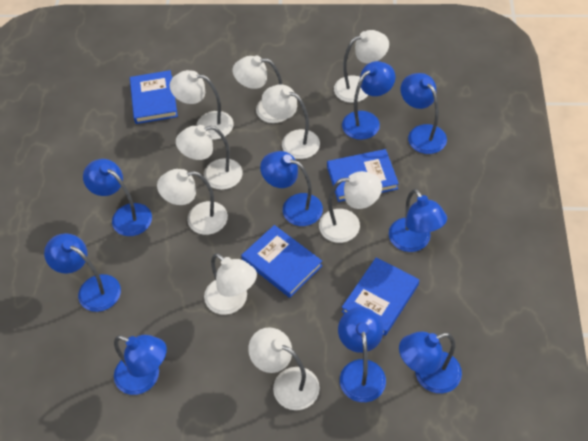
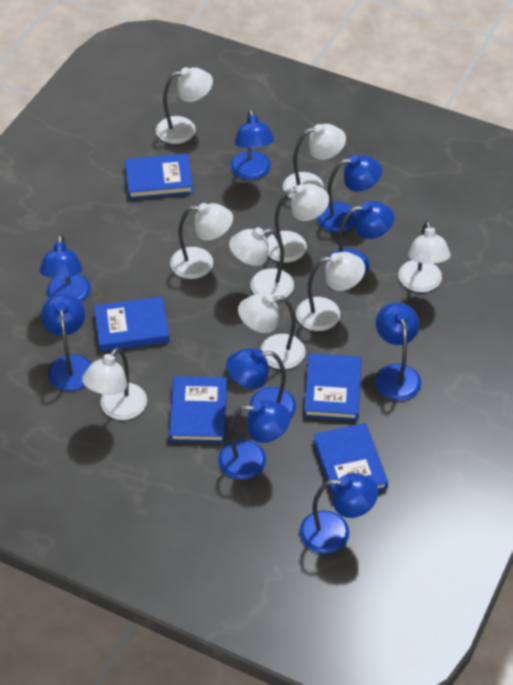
blue book: [130,70,178,124] [241,225,322,298] [327,149,399,202] [342,257,419,336] = 4 -> [94,297,170,351] [125,154,193,199] [169,376,227,443] [304,353,362,421] [313,423,388,497] = 5

